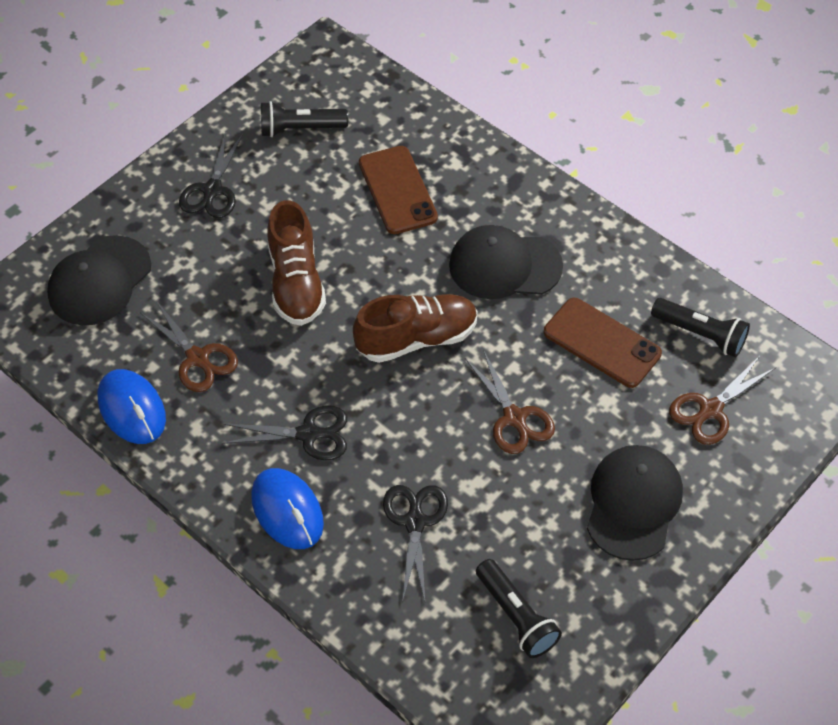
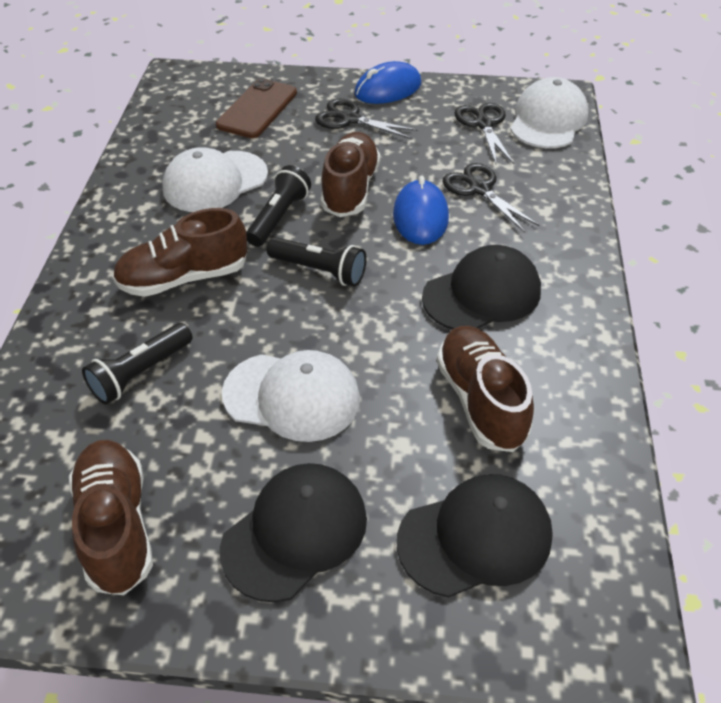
brown phone: [359,146,438,234] [544,298,662,388] = 2 -> [216,78,297,138] = 1
brown scissors: [141,302,238,392] [465,350,555,454] [669,356,775,445] = 3 -> none = 0
brown shoe: [267,200,326,326] [353,294,477,363] = 2 -> [69,440,153,595] [113,208,247,297] [320,132,381,217] [437,326,534,452] = 4
white cap: none = 0 -> [162,147,268,212] [222,350,360,442] [510,77,589,148] = 3

